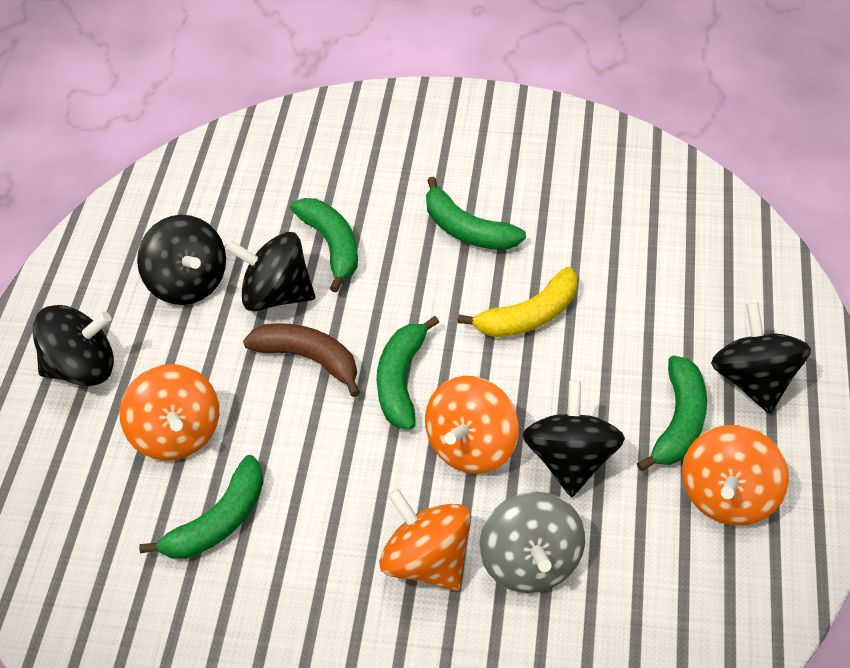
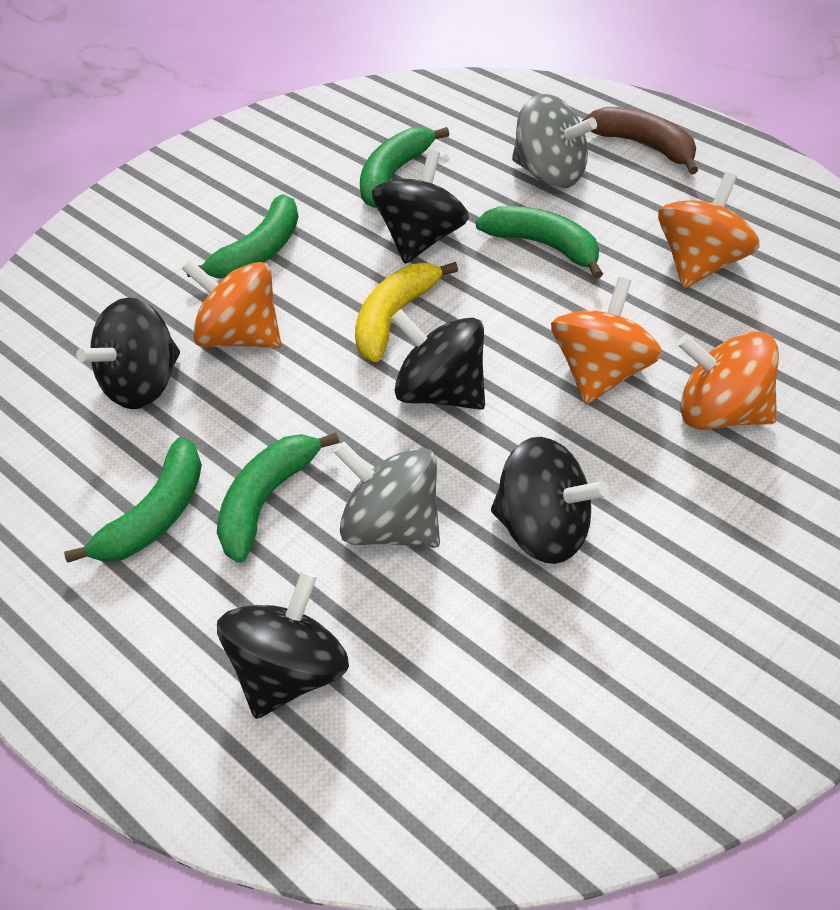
grey spinning top: [479,492,585,593] = 1 -> [334,442,440,548] [512,94,597,189] = 2

